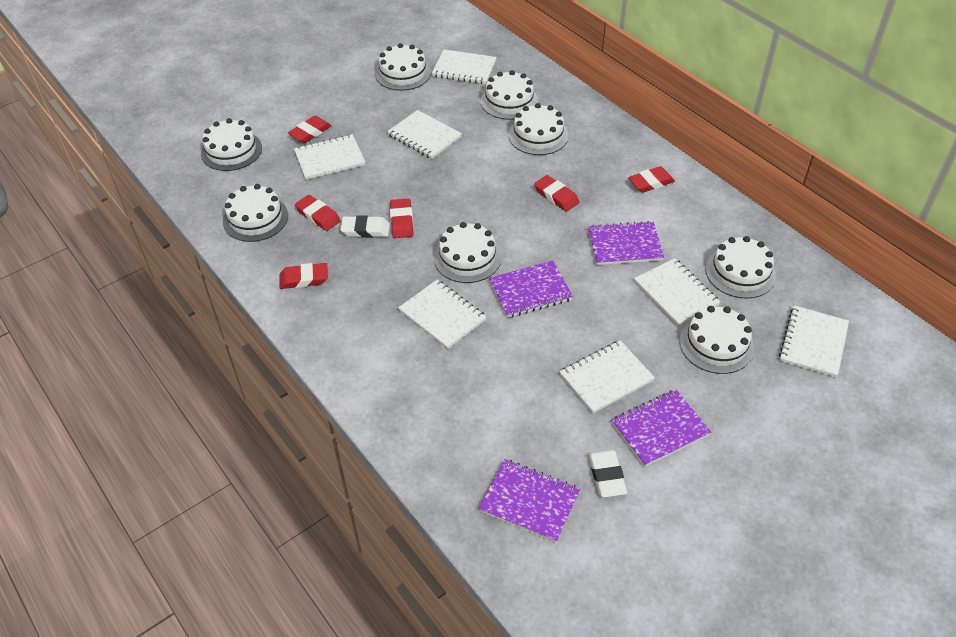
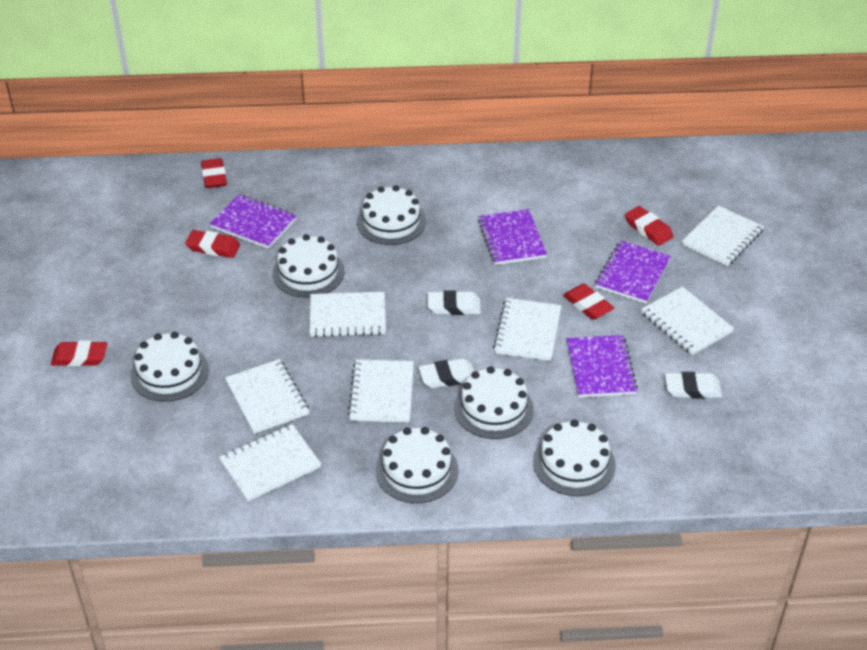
red eraser: [279,263,328,289] [288,116,332,143] [295,195,341,231] [390,198,414,238] [534,175,579,212] [628,166,675,193] = 6 -> [51,341,107,367] [185,230,240,258] [201,158,227,188] [563,284,614,320] [625,206,674,246] = 5
white cake: [201,118,262,171] [223,184,288,242] [375,43,431,91] [434,222,502,283] [481,70,538,120] [508,103,568,155] [680,306,754,374] [706,236,776,299] = 8 -> [130,332,209,402] [272,234,345,298] [357,185,426,245] [376,427,458,503] [454,366,534,439] [533,419,616,496] = 6
white eraser: [340,215,390,238] [588,449,627,497] = 2 -> [419,359,475,388] [428,290,481,315] [665,372,722,399] = 3

